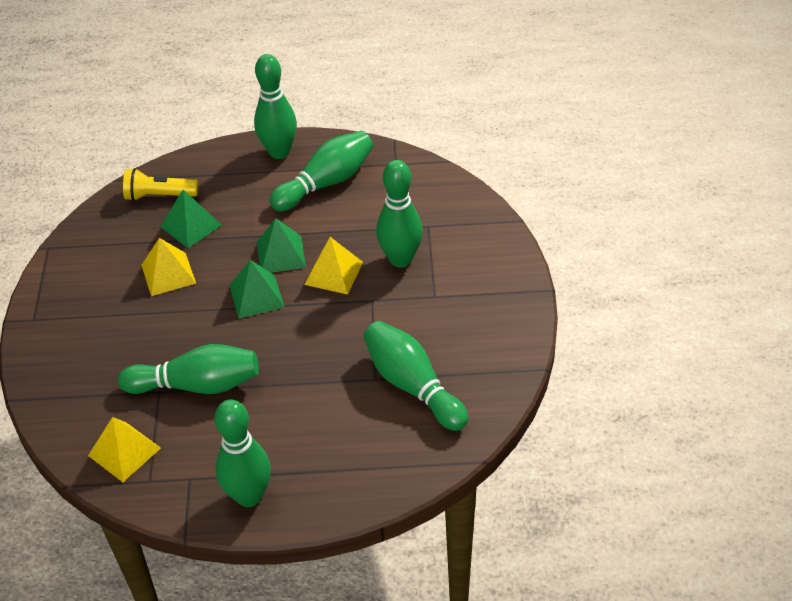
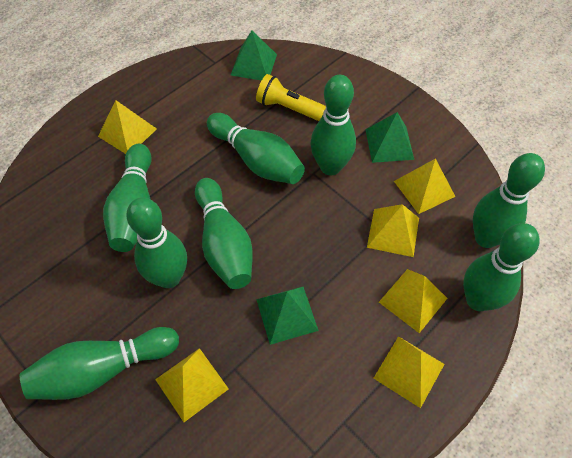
green bowling pin: [118,344,259,394] [214,399,271,507] [254,54,297,159] [270,131,373,211] [363,321,468,431] [376,160,423,267] = 6 -> [20,327,179,400] [103,144,151,252] [126,197,187,288] [195,178,253,289] [207,113,305,184] [310,75,356,176] [463,223,540,311] [473,153,545,248] = 8
yellow pyramid: [88,417,161,482] [141,238,196,296] [304,237,363,295] = 3 -> [98,100,157,154] [155,348,229,422] [367,204,419,257] [374,336,444,408] [379,269,447,333] [394,158,456,214] = 6

